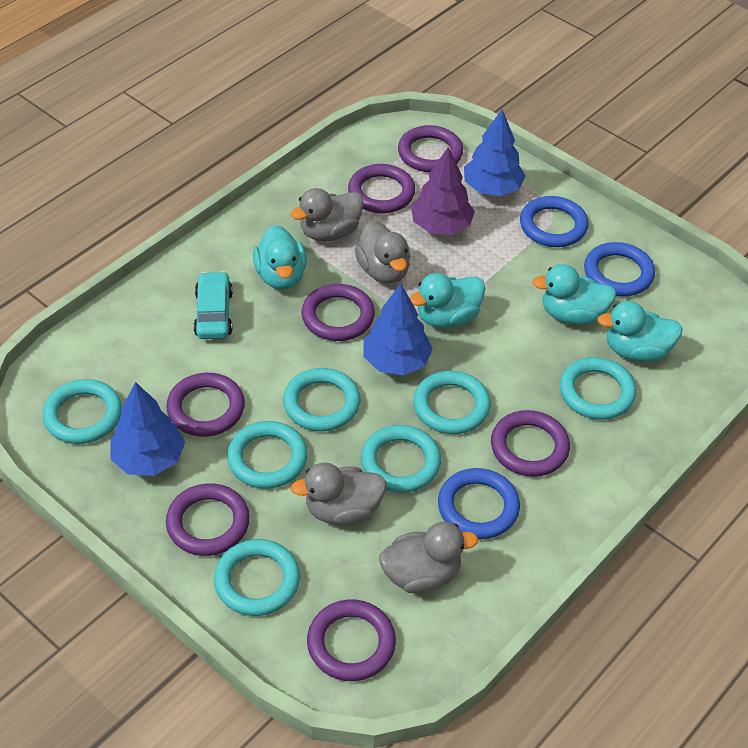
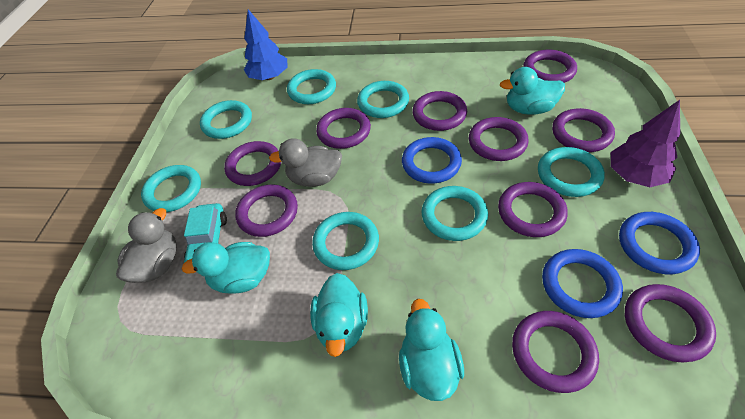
blue tree: [110,382,185,476] [364,284,433,375] [464,110,526,196] = 3 -> [244,9,288,80] = 1
grey duck: [290,188,364,241] [291,463,387,525] [355,221,411,284] [379,522,478,594] = 4 -> [116,208,177,283] [269,139,342,187] = 2
purple ring: [166,373,245,437] [166,483,250,556] [301,284,375,341] [307,600,396,681] [348,164,415,213] [398,125,463,172] [491,410,570,477] = 7 -> [224,141,281,186] [235,184,298,237] [316,108,371,149] [413,91,467,131] [469,117,529,161] [498,182,568,237] [512,311,599,393] [523,50,577,83] [552,108,615,152] [625,284,716,363] = 10

